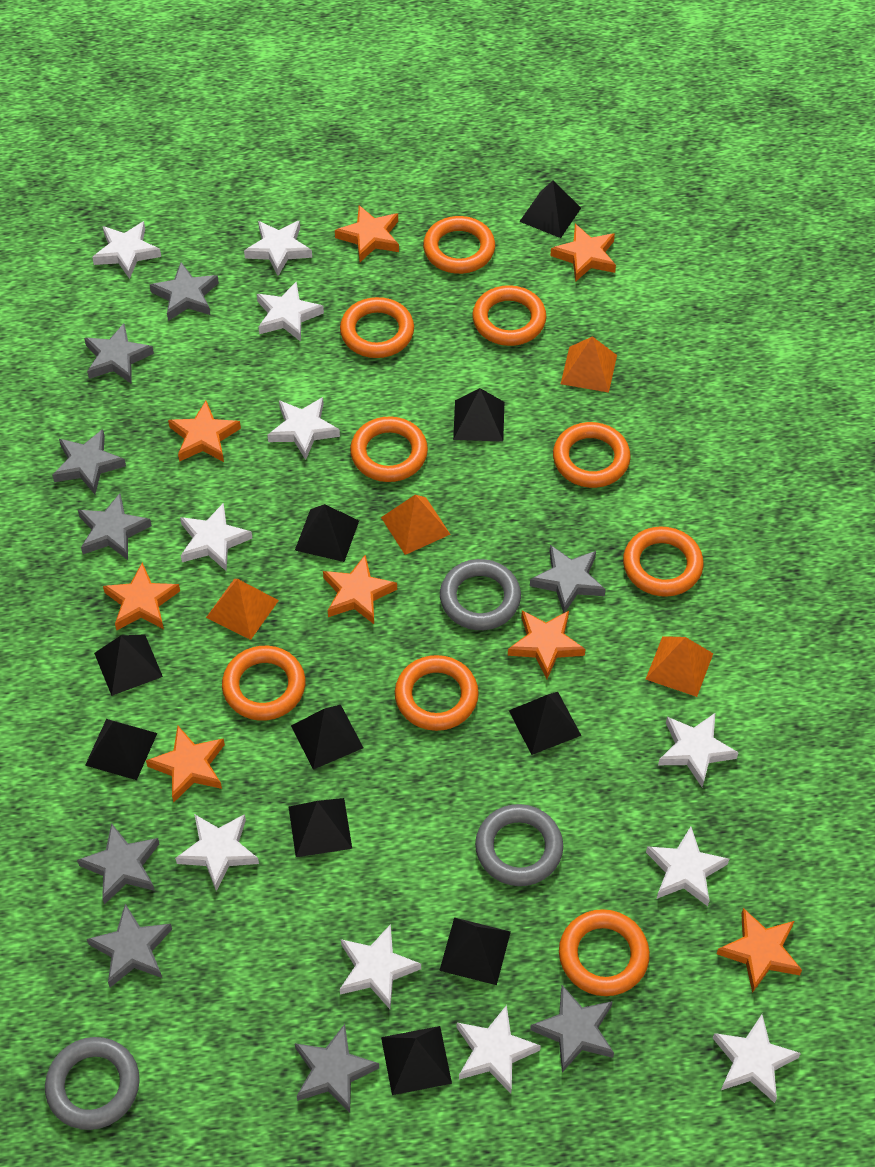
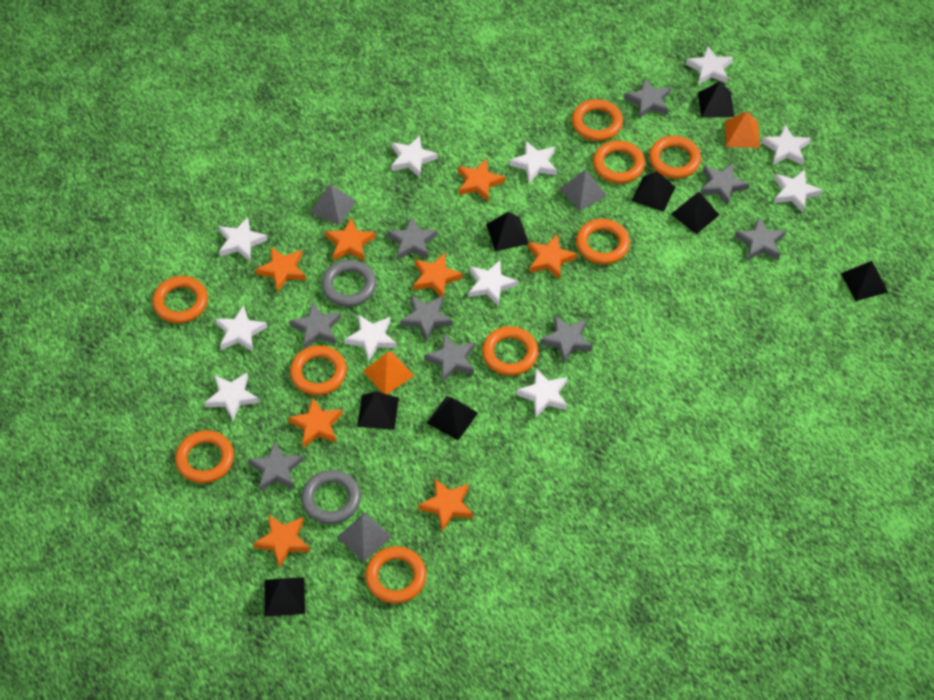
black pyramid: [85,719,157,780] [94,634,163,696] [289,798,352,857] [291,705,363,770] [295,504,359,562] [381,1026,452,1095] [439,917,511,985] [453,388,504,442] [509,692,582,755] [519,180,581,238] = 10 -> [265,577,305,616] [357,392,399,430] [427,396,478,440] [486,212,528,251] [632,171,675,212] [671,192,719,234] [698,81,734,118] [841,261,888,301] = 8
grey pyramid: none = 0 -> [310,184,356,225] [337,513,392,562] [560,169,607,211] = 3
grey ring: [45,1037,140,1130] [440,559,521,630] [475,804,563,886] = 3 -> [301,470,361,524] [321,260,376,307] = 2
orange pyramid: [206,579,279,640] [381,495,451,555] [561,336,617,393] [646,636,713,697] = 4 -> [363,352,414,394] [725,111,760,148] = 2

